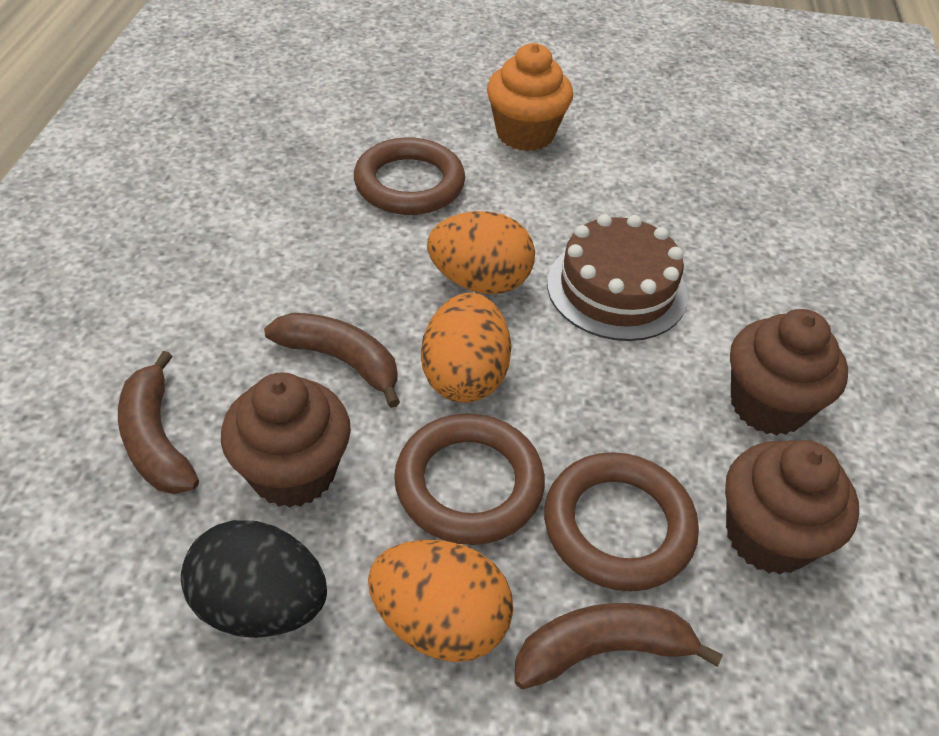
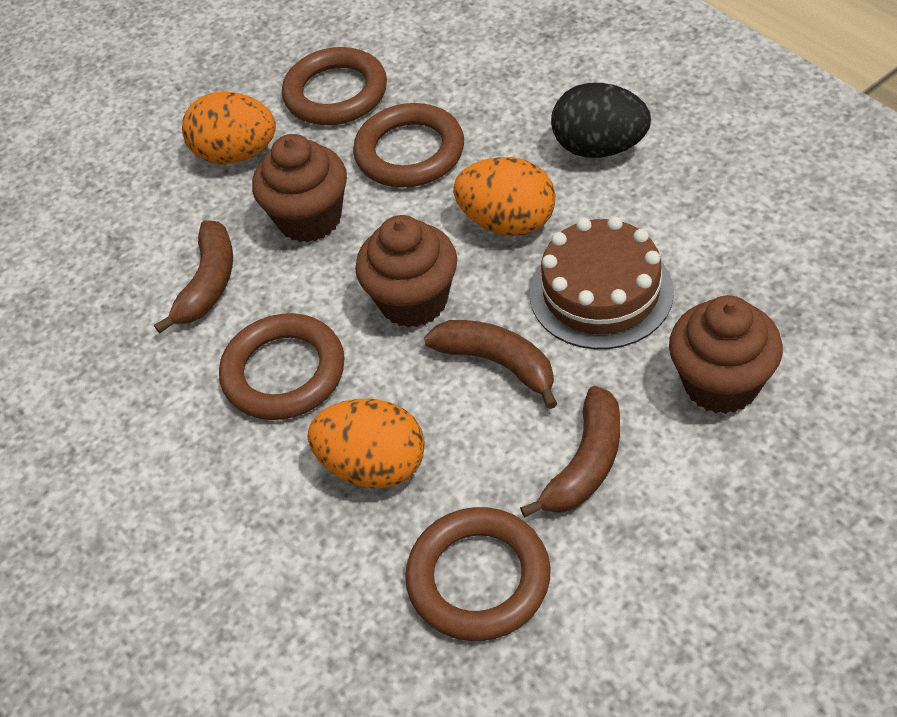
brown ring: [354,137,465,215] [394,414,545,545] [544,452,699,591] = 3 -> [219,313,345,420] [282,47,387,125] [353,103,464,188] [405,507,551,641] = 4
orange cupcake: [487,43,573,151] = 1 -> none = 0

